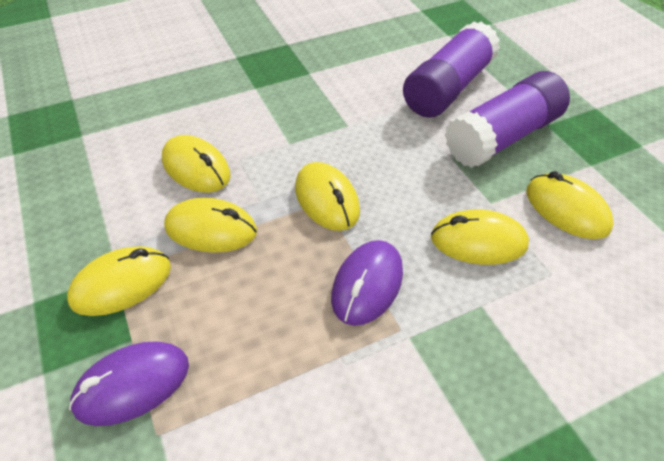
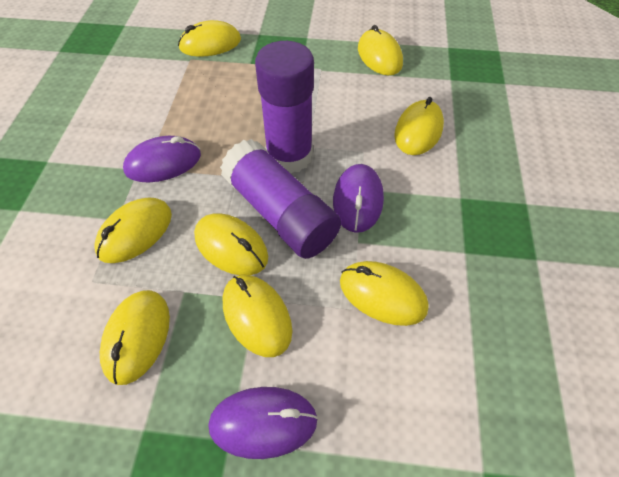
purple mouse: [69,341,189,426] [331,240,403,326] = 2 -> [123,136,201,182] [208,387,318,459] [333,164,384,233] = 3
yellow mouse: [67,246,171,316] [162,135,230,193] [164,198,257,253] [295,162,360,231] [431,209,529,265] [526,171,613,239] = 6 -> [94,197,172,263] [100,290,170,385] [178,20,241,57] [194,213,268,275] [223,275,293,357] [340,261,429,326] [358,25,403,75] [394,97,444,155] = 8

